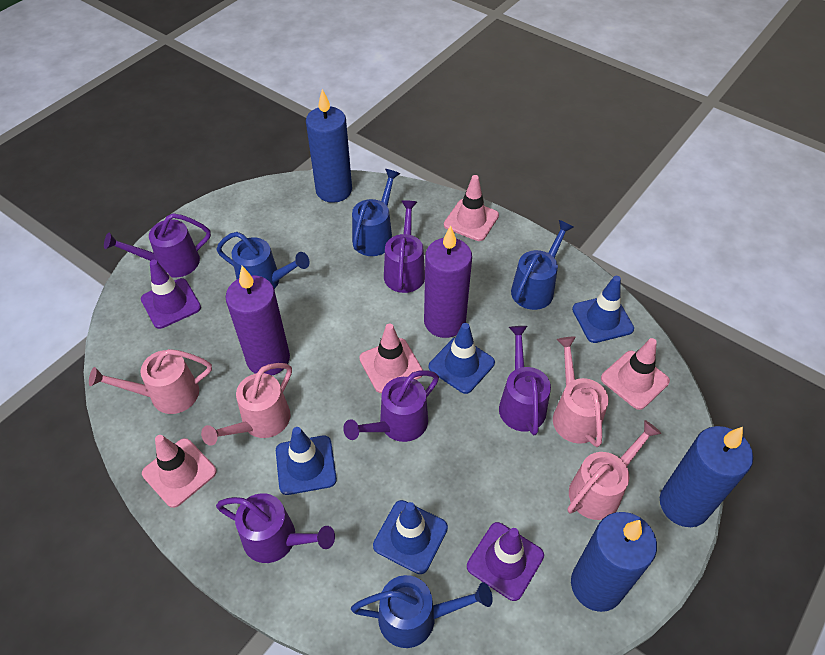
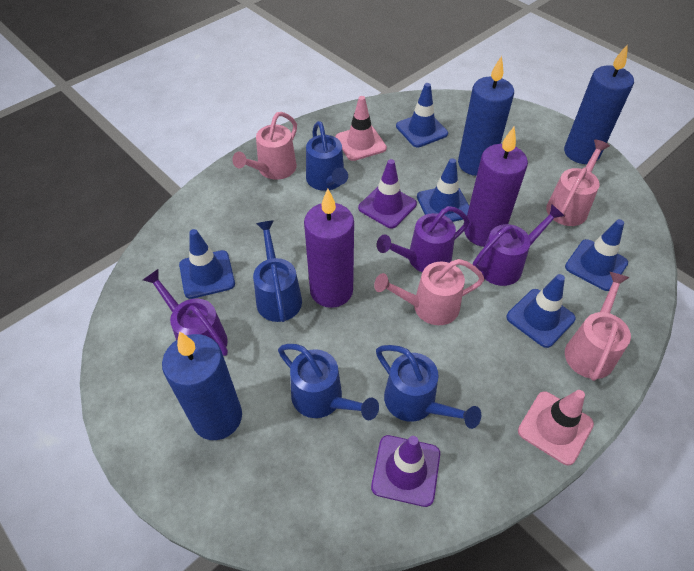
blue traffic cone: [276,427,337,495] [373,500,448,574] [429,323,495,394] [572,276,634,343] = 4 -> [179,229,235,299] [396,83,448,147] [417,158,469,222] [506,274,576,348] [565,219,628,291] = 5
pink traffic cone: [142,435,217,508] [359,324,423,393] [444,175,499,241] [601,338,670,410] = 4 -> [335,96,387,161] [518,390,594,465] = 2
purple watering can: [104,213,211,277] [216,493,335,563] [343,370,439,442] [384,200,425,293] [499,326,551,435] = 5 -> [143,269,228,356] [377,206,469,272] [473,204,564,286] = 3

